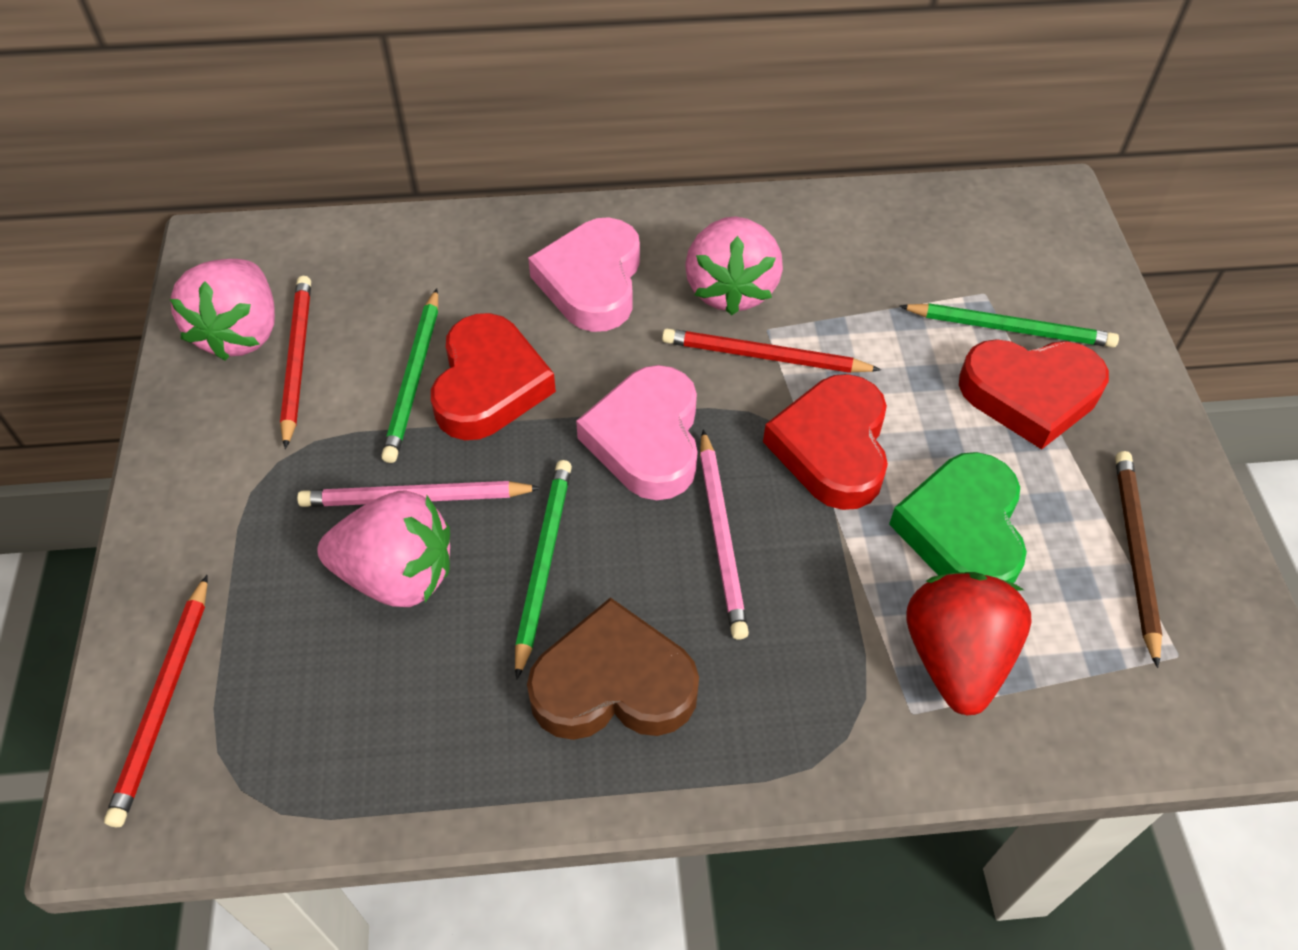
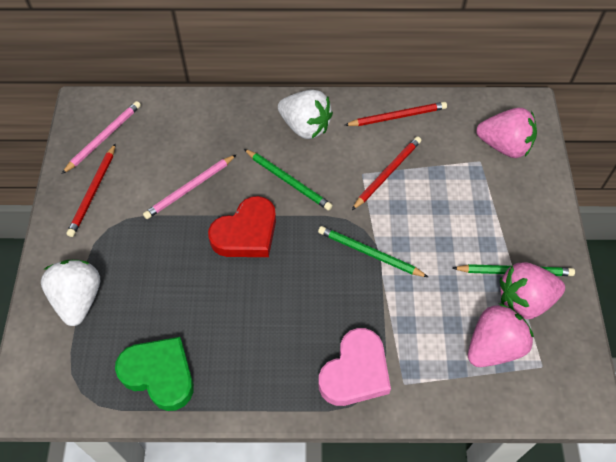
brown heart: [527,597,699,740] = 1 -> none = 0
brown pencil: [1115,451,1162,668] = 1 -> none = 0
pink heart: [528,217,640,332] [576,365,698,500] = 2 -> [318,328,391,406] = 1
red heart: [431,313,556,440] [763,374,888,510] [959,339,1109,449] = 3 -> [208,196,276,257] = 1
red strawberry: [906,572,1031,716] = 1 -> none = 0
white strawberry: none = 0 -> [41,260,100,326] [278,90,333,139] = 2

